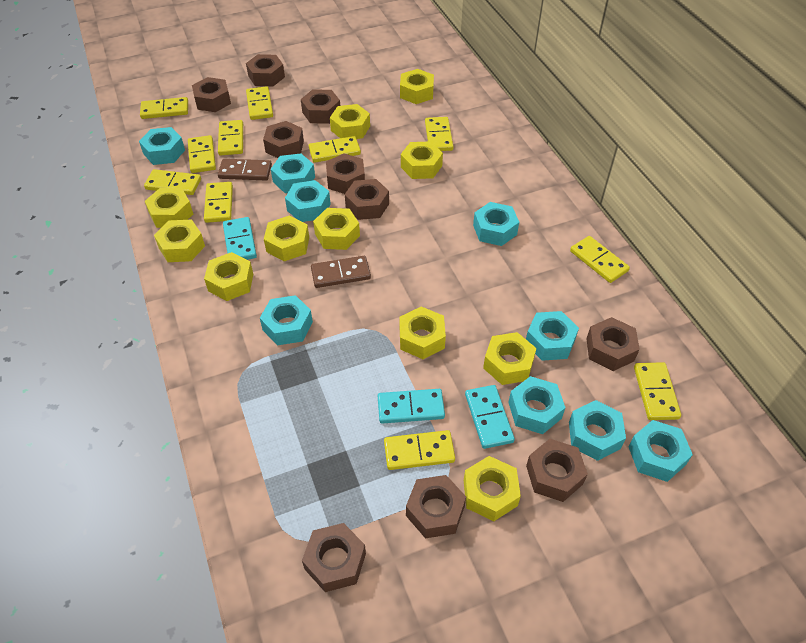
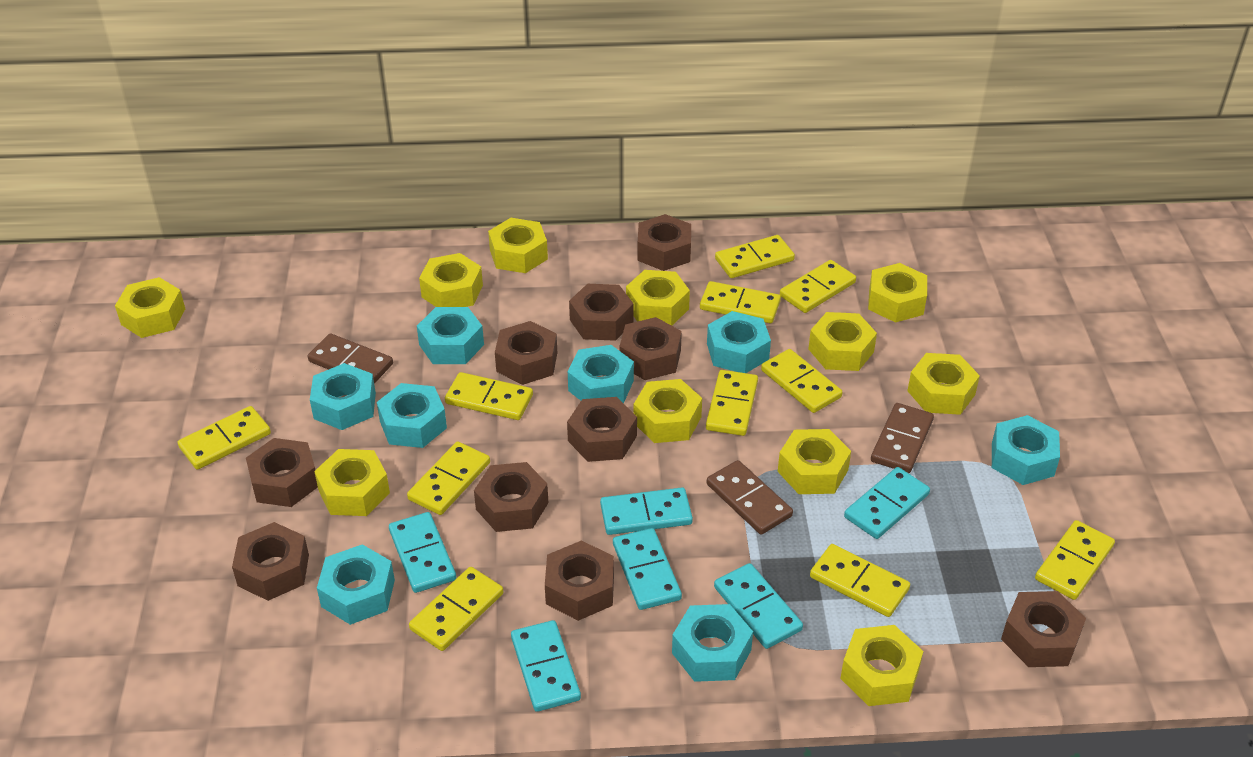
brown domino: [218,159,272,180] [311,256,371,288] = 2 -> [308,333,393,384] [707,460,793,535] [871,403,934,473] = 3
turquoise domino: [223,217,257,260] [378,389,445,424] [465,385,515,449] = 3 -> [389,512,456,593] [511,620,581,712] [600,488,693,535] [613,528,682,610] [714,563,803,649] [844,467,930,539] = 6
turquoise nut: [139,127,185,165] [260,295,313,346] [271,154,315,193] [285,180,331,222] [473,202,519,246] [508,376,566,434] [526,311,579,361] [569,400,626,461] [628,420,693,482] = 9 -> [310,363,376,430] [317,544,395,625] [377,383,447,448] [417,307,484,364] [568,345,634,403] [672,604,753,682] [707,311,771,373] [992,415,1060,485] = 8

